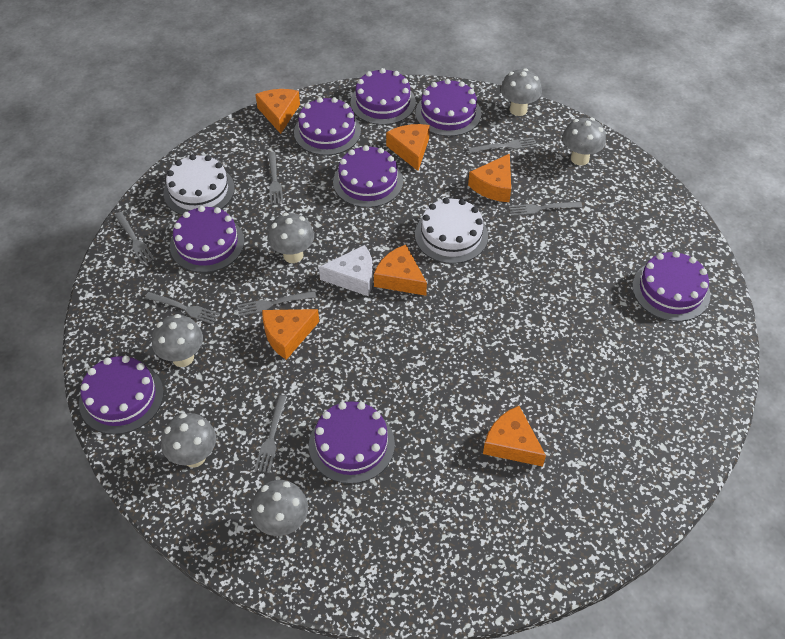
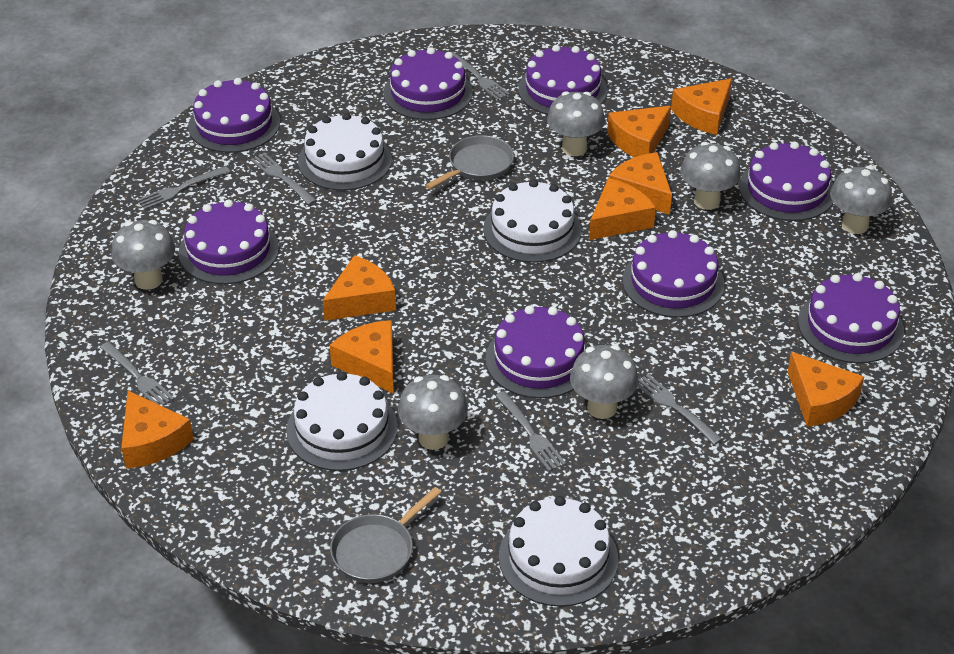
grey fork: [115,212,154,265] [145,292,220,324] [237,291,316,316] [254,395,287,473] [268,152,284,205] [468,137,537,153] [509,202,582,216] = 7 -> [100,342,174,406] [137,166,230,210] [251,153,317,205] [451,52,510,101] [495,391,566,471] [637,374,722,445] = 6
grey pan: none = 0 -> [330,487,441,583] [425,135,514,189] = 2
orange cheese: [255,89,300,134] [262,309,319,360] [374,245,427,296] [386,124,430,171] [468,154,511,202] [483,406,546,467] = 6 -> [121,391,194,469] [323,255,396,321] [330,320,394,394] [589,178,656,240] [607,106,671,157] [609,152,672,215] [671,79,732,135] [788,352,864,427] = 8
white cake: [163,154,235,215] [415,198,488,264] = 2 -> [286,371,398,471] [298,113,392,191] [483,179,582,263] [499,496,618,607] = 4
white cheese: [319,245,373,296] = 1 -> none = 0

